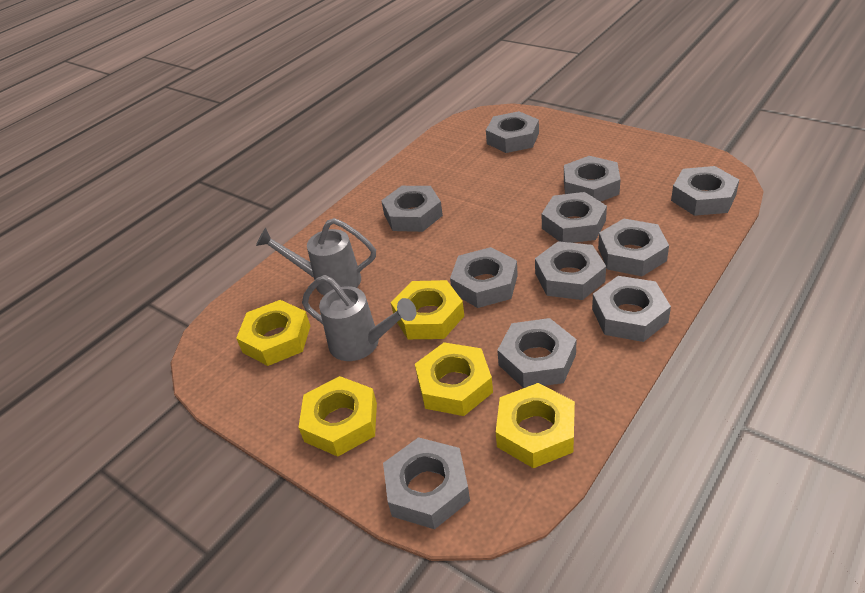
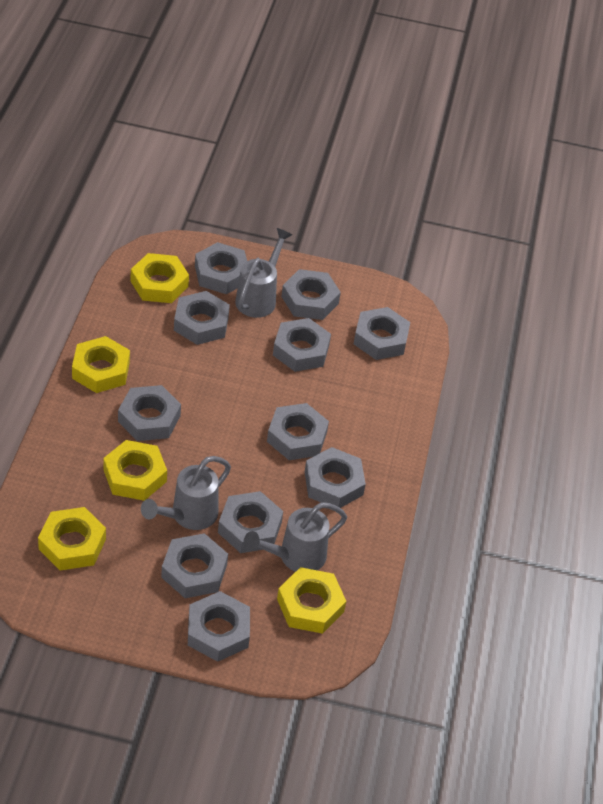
grey watering can: [256,218,376,295] [302,275,416,361] = 2 -> [141,456,231,530] [235,228,292,318] [243,502,347,572] = 3

